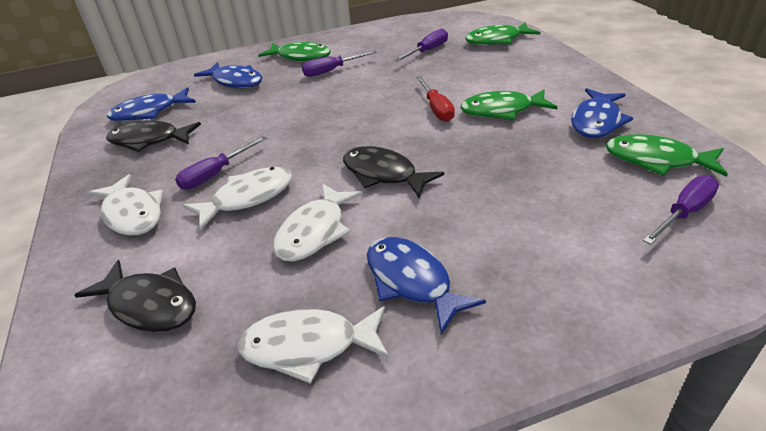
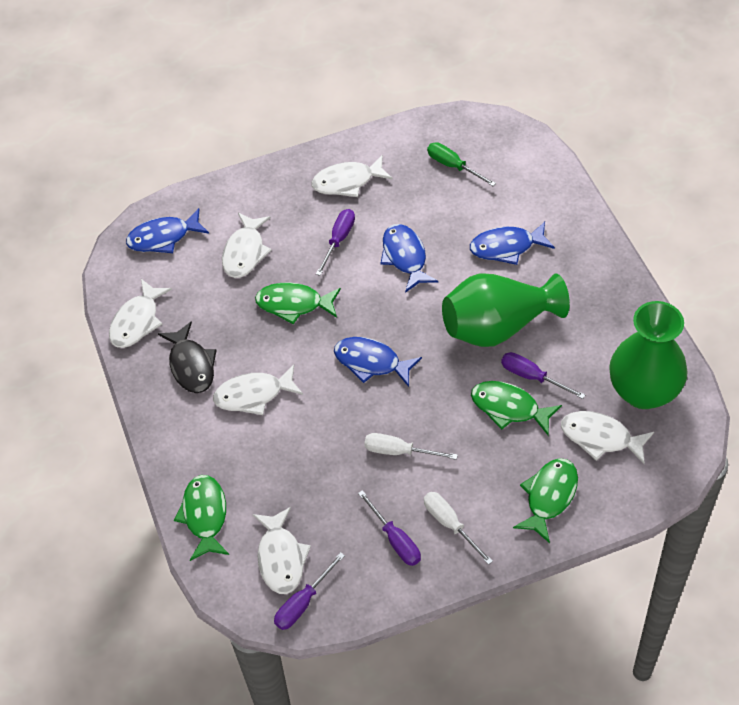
black fish: [74,260,196,332] [106,120,201,152] [343,146,444,198] = 3 -> [158,321,217,393] = 1
green screwdriver: none = 0 -> [427,142,496,186] = 1
green vase: none = 0 -> [442,273,570,347] [609,301,688,409] = 2
red screwdriver: [416,76,455,122] = 1 -> none = 0
white fish: [87,174,163,236] [183,167,292,230] [238,306,389,384] [273,183,363,262] = 4 -> [109,279,172,348] [213,365,303,415] [222,212,272,278] [252,507,311,594] [312,155,393,197] [561,411,654,464] = 6
white screwdriver: none = 0 -> [364,433,458,460] [424,492,493,565] = 2

